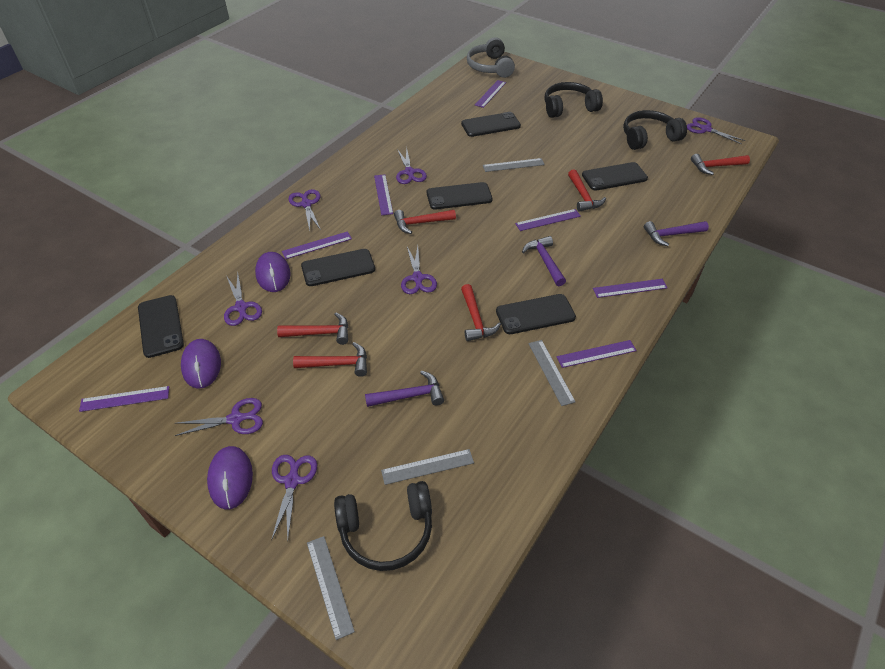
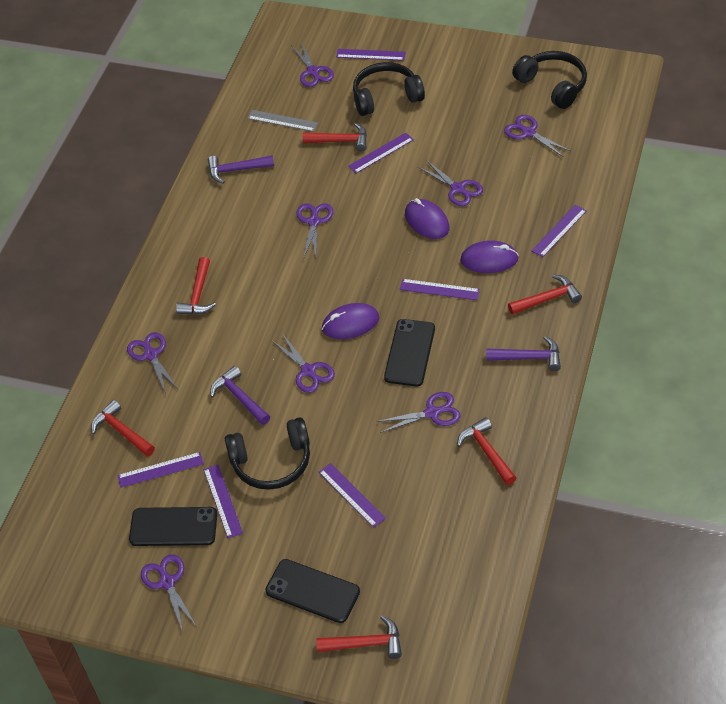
black phone: [138,295,184,358] [301,249,375,286] [427,182,493,210] [461,112,521,137] [496,294,576,334] [582,162,648,191] = 6 -> [129,507,217,546] [265,559,360,623] [384,319,435,386] = 3
grey headphones: [467,37,515,78] = 1 -> none = 0
grey ruler: [307,536,355,640] [381,449,474,485] [483,158,545,172] [528,340,576,406] = 4 -> [248,110,318,132] = 1
purple scissors: [174,398,263,436] [224,273,262,326] [271,455,317,541] [289,189,321,231] [396,148,427,184] [401,246,437,294] [687,117,745,144] = 7 -> [127,332,178,394] [141,554,197,632] [272,333,335,393] [291,42,334,87] [297,203,333,257] [376,392,461,433] [418,160,483,206] [504,115,571,157] = 8

